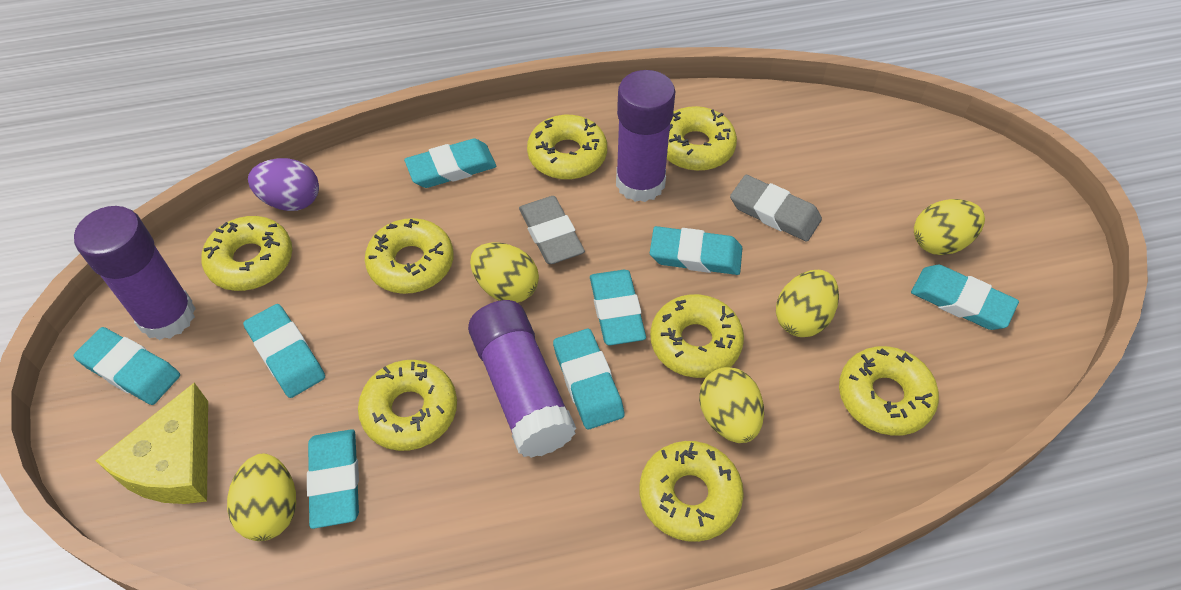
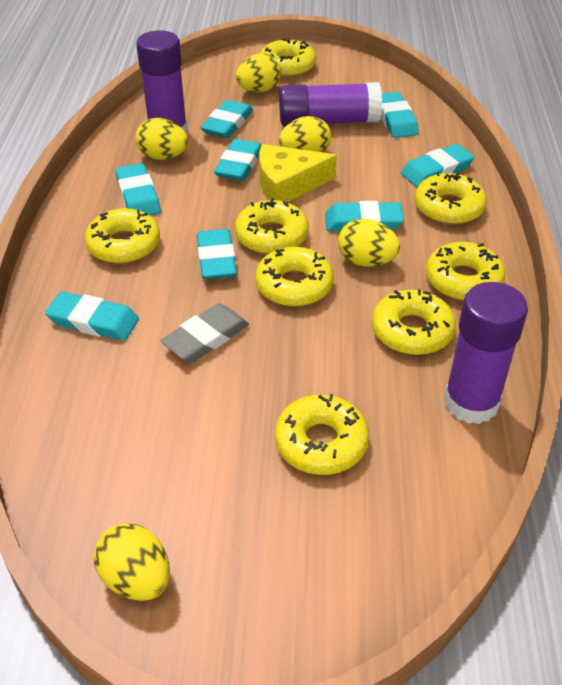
grey eraser: [519,196,585,264] [730,175,822,242] = 2 -> [160,303,249,363] = 1
purple egg: [248,158,319,211] = 1 -> none = 0

